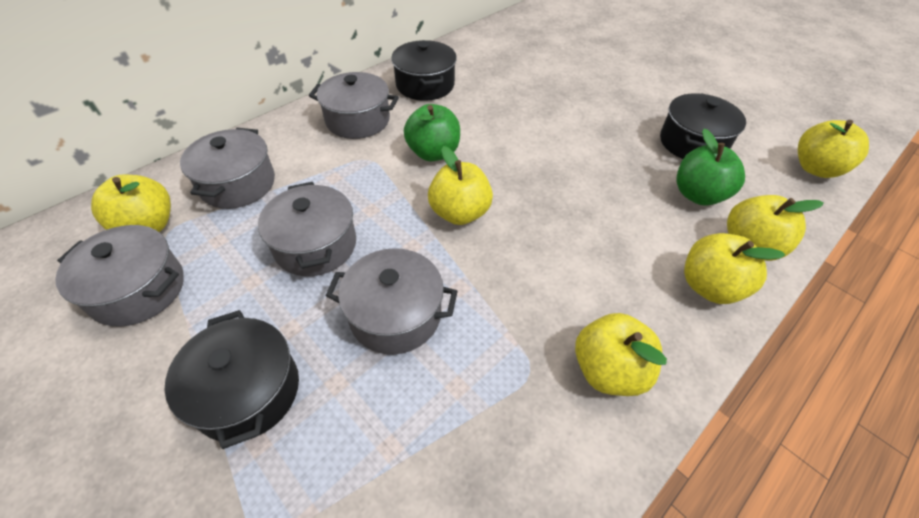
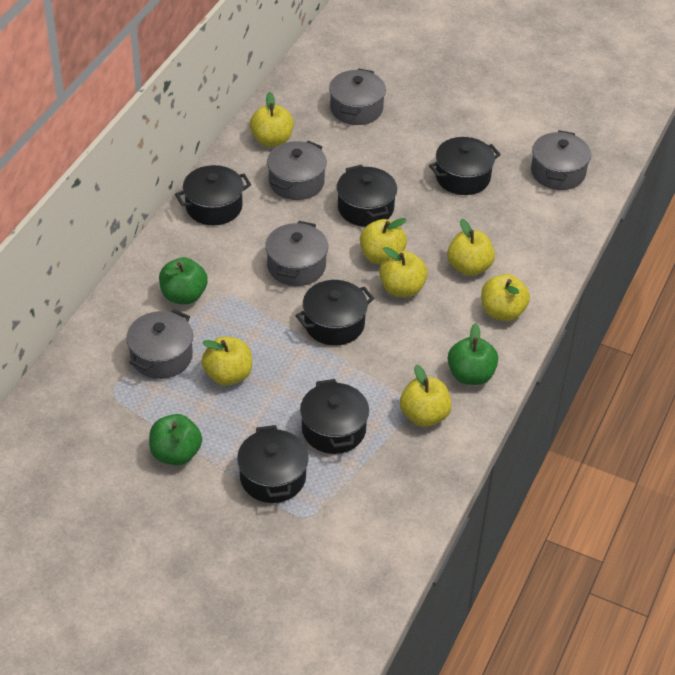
black pot: [165,310,299,449] [391,40,457,101] [660,93,746,159] = 3 -> [175,165,251,225] [237,425,309,503] [295,280,374,346] [300,379,369,454] [337,165,397,227] [429,137,501,195] = 6
green apple: [404,104,460,161] [676,129,745,205] = 2 -> [149,414,202,466] [159,257,208,304] [448,323,498,385] = 3
yellow apple: [91,175,171,232] [428,146,493,225] [575,313,667,396] [684,233,785,304] [727,195,824,261] [798,120,869,178] = 6 -> [202,336,252,386] [250,92,294,147] [360,218,407,264] [379,247,428,297] [400,365,452,427] [447,219,495,276] [481,274,530,321] = 7

